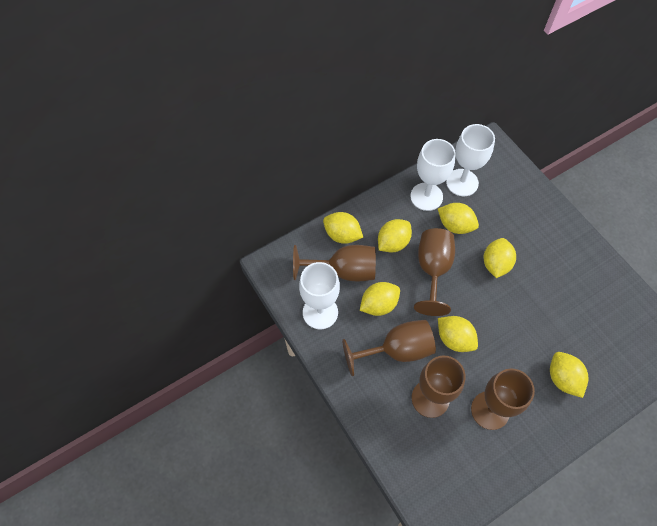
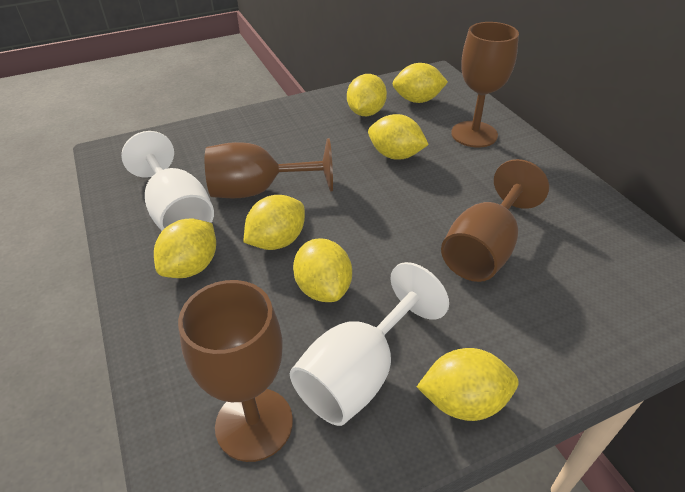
brown goblet: [293,245,376,281] [342,320,436,376] [412,356,466,418] [414,228,455,316] [471,368,535,430] = 5 -> [178,280,293,462] [205,138,333,198] [441,159,549,282] [451,22,519,148] = 4
white goblet: [299,262,340,329] [410,139,456,211] [446,124,495,196] = 3 -> [121,131,214,231] [290,262,449,426] = 2

